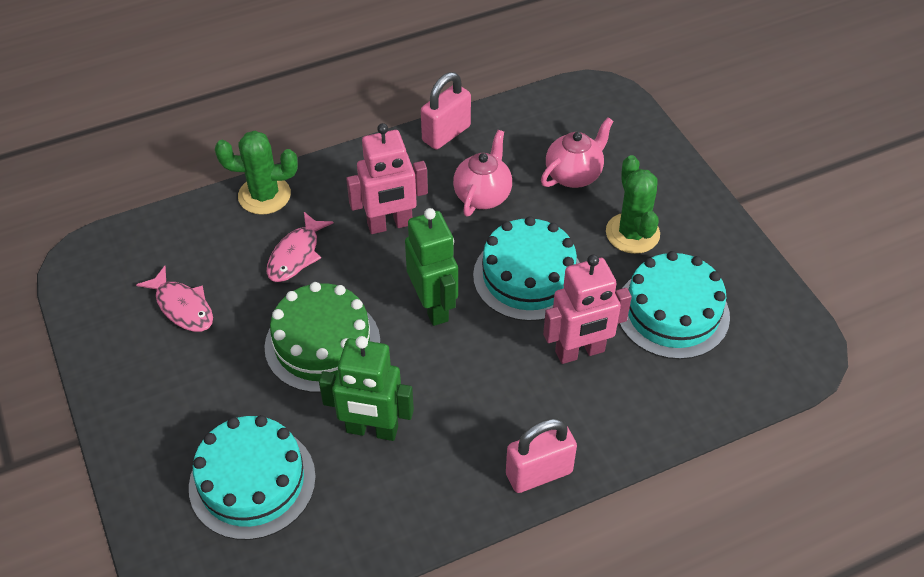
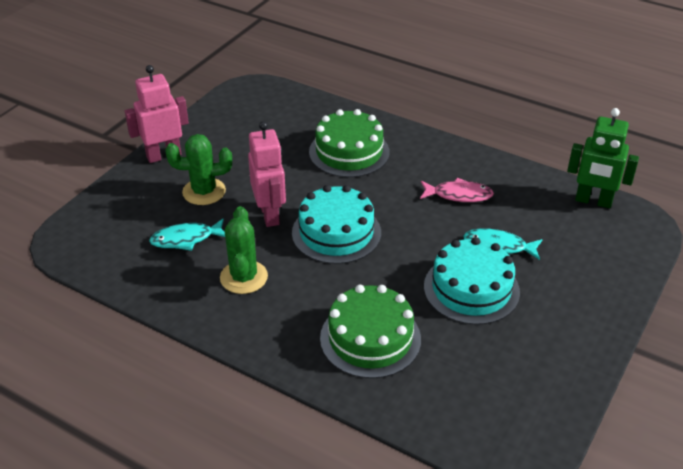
green cake: [265,282,380,393] = 1 -> [309,109,390,177] [320,285,421,379] = 2
green robot: [319,336,414,441] [405,208,458,326] = 2 -> [567,108,639,208] = 1
pink fish: [136,266,213,332] [267,212,334,282] = 2 -> [420,178,494,202] = 1
pink padlock: [421,72,471,150] [506,418,577,493] = 2 -> none = 0
pink teapot: [453,130,512,216] [541,117,614,188] = 2 -> none = 0
turquoise cake: [189,415,316,540] [473,216,580,321] [619,251,730,359] = 3 -> [292,185,381,264] [424,237,520,325] = 2
turquoise fish: none = 0 -> [149,218,225,251] [463,228,543,260] = 2

